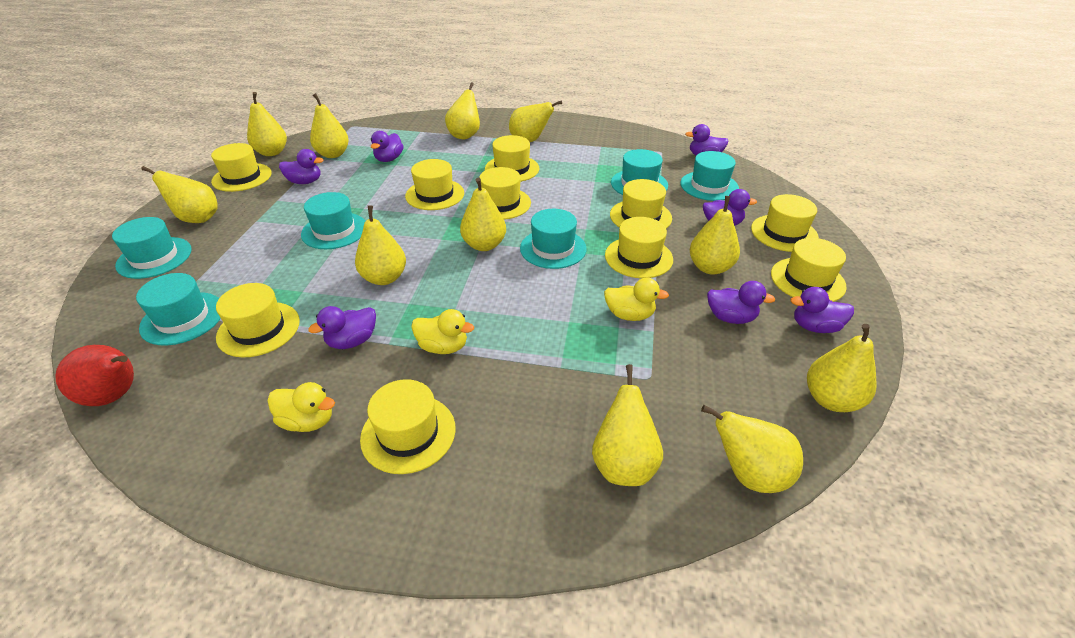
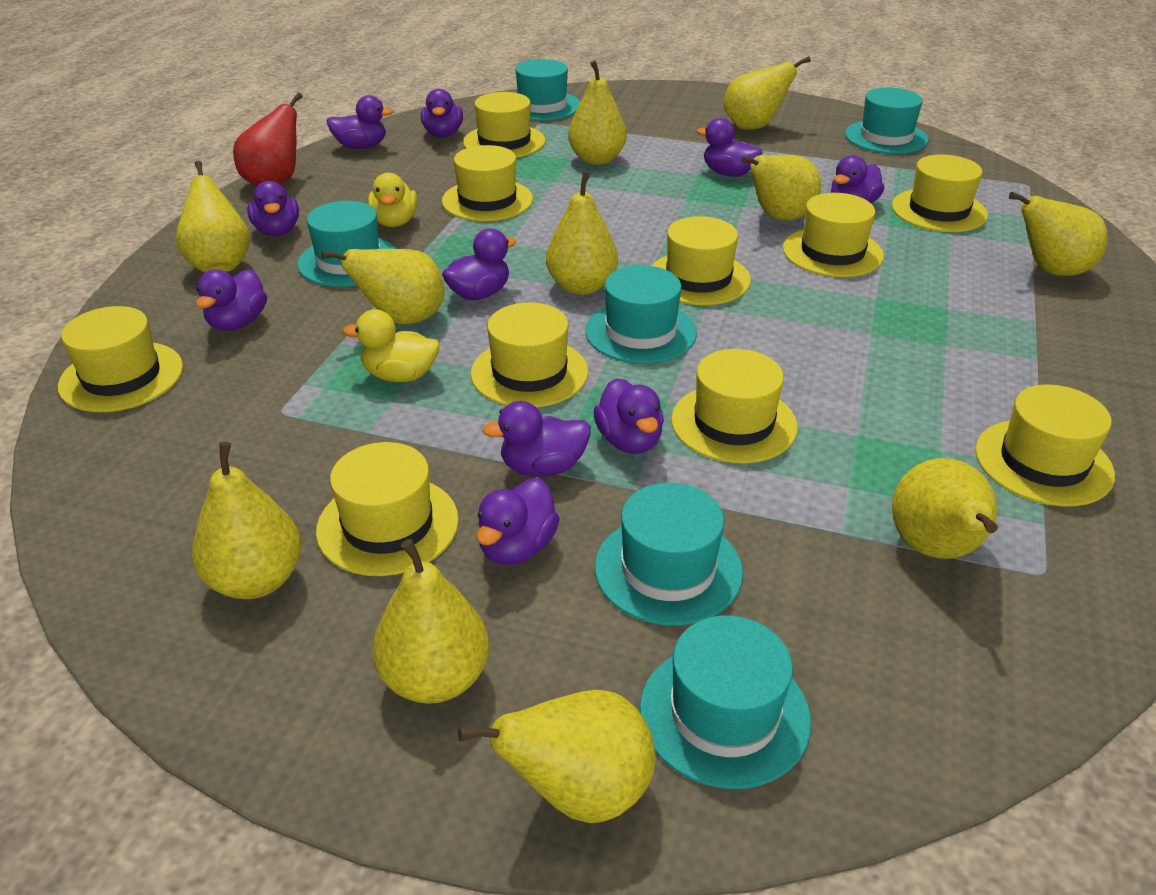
purple duck: [279,149,324,184] [308,306,376,349] [371,131,404,162] [685,124,728,156] [703,189,757,226] [707,281,776,324] [790,287,854,333] = 7 -> [196,269,267,331] [247,181,299,236] [327,95,394,149] [421,89,463,137] [442,228,516,300] [476,478,560,565] [482,401,591,477] [593,378,664,454] [696,118,762,177] [831,155,884,203] = 10
yellow duck: [267,382,335,432] [411,309,474,354] [604,277,669,321] = 3 -> [343,310,440,382] [368,173,418,227] = 2

